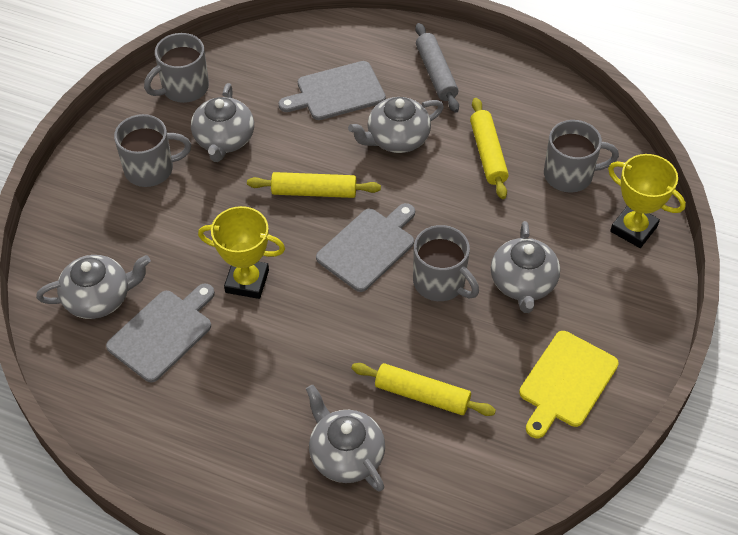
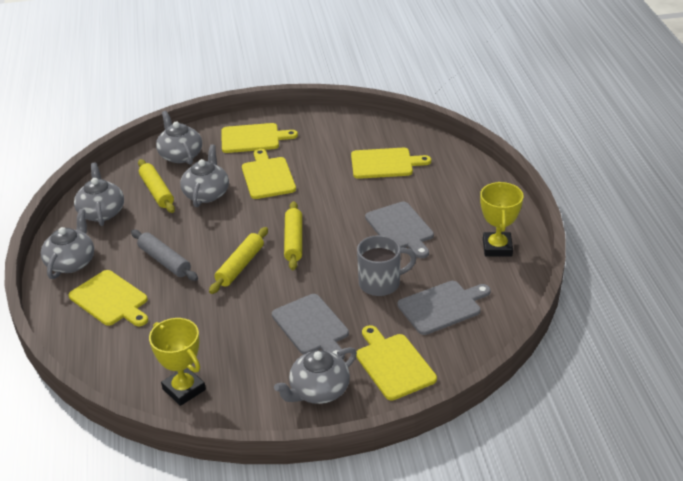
grey mug: [114,114,191,187] [144,33,209,103] [413,225,479,301] [544,120,619,193] = 4 -> [357,235,416,296] = 1
yellow cutting board: [519,331,619,438] = 1 -> [69,270,148,326] [221,123,298,153] [242,149,296,199] [351,148,431,179] [356,325,437,400] = 5

